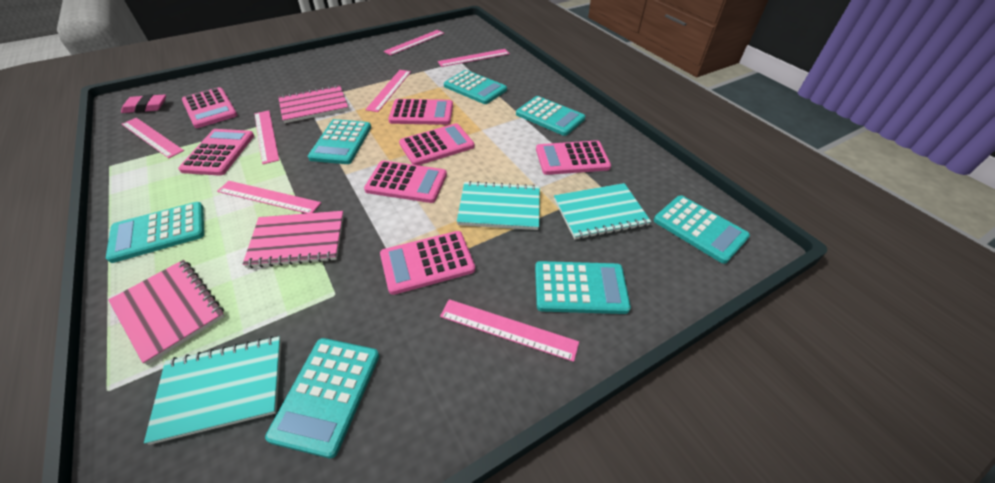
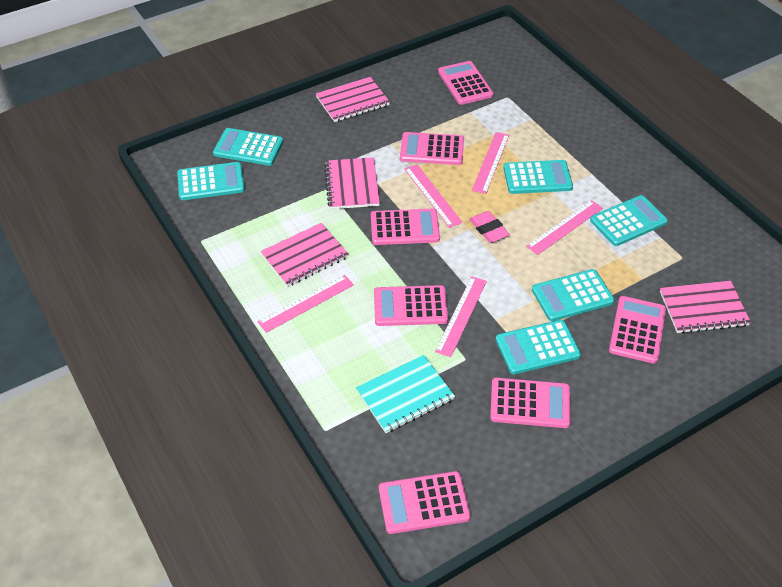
pink notebook: [108,260,225,365] [242,211,344,268] [278,85,348,123] = 3 -> [261,223,349,287] [316,77,390,122] [324,157,380,209] [660,281,751,333] = 4
pink ruler: [122,118,184,158] [217,181,321,213] [254,110,279,164] [365,70,411,112] [383,30,444,55] [438,49,510,67] [440,299,579,362] = 7 -> [258,275,354,333] [404,164,463,228] [435,276,487,357] [472,132,509,194] [526,200,603,255] = 5
turquoise calculator: [106,202,204,263] [265,338,379,458] [308,119,371,164] [444,70,507,104] [516,96,585,136] [535,261,631,314] [654,195,750,264] = 7 -> [177,162,245,200] [213,128,284,166] [495,320,581,374] [504,160,573,194] [532,269,615,321] [590,195,668,246] = 6
turquoise notebook: [144,336,281,445] [457,181,540,230] [554,183,651,239] = 3 -> [356,355,455,433] = 1

